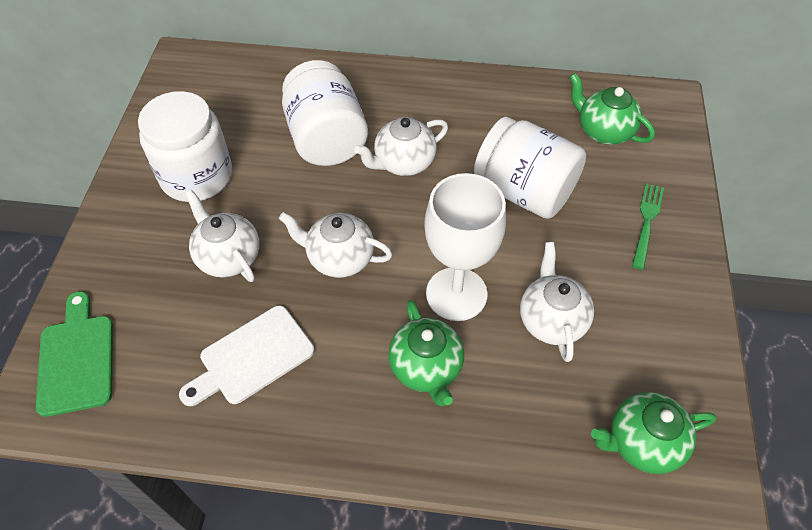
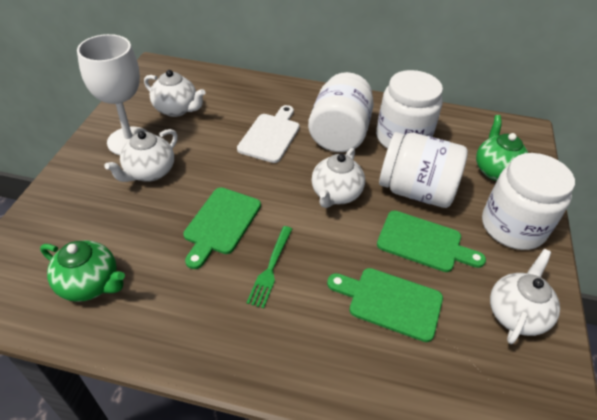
green cutting board: [36,291,113,417] = 1 -> [183,188,261,269] [327,268,443,342] [377,210,486,272] = 3
green teapot: [388,300,464,406] [569,73,655,145] [591,392,716,474] = 3 -> [40,240,125,302] [476,115,528,181] = 2
white jar: [138,91,232,202] [282,60,368,166] [474,117,586,219] = 3 -> [308,72,374,152] [376,70,443,149] [379,132,468,208] [482,153,575,250] = 4

